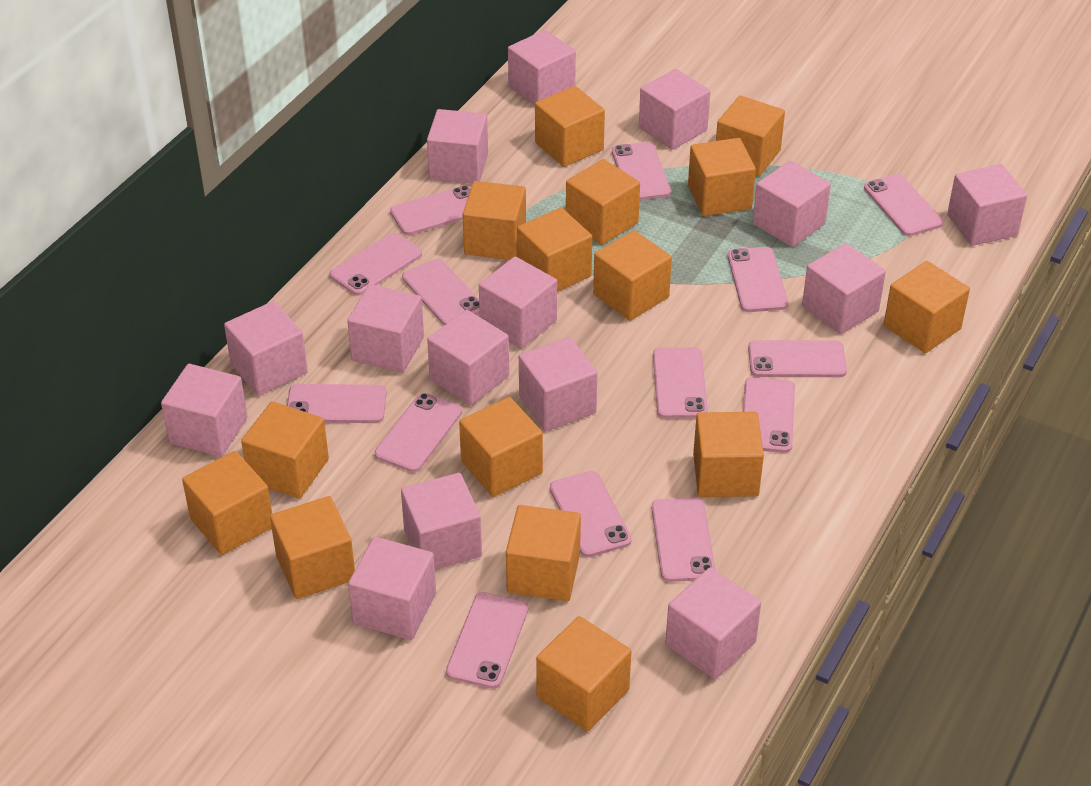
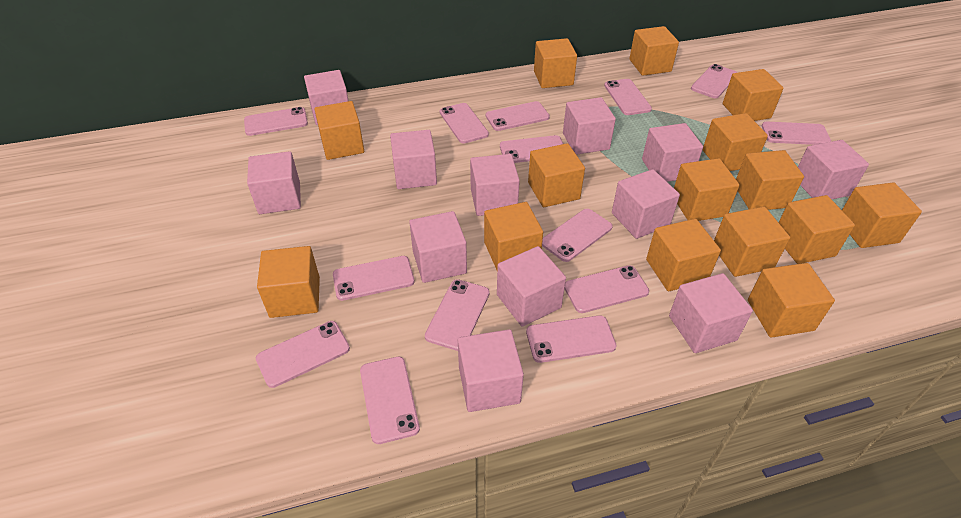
pink cube: [161,364,248,457] [224,301,308,396] [347,284,424,373] [348,537,436,640] [401,473,482,570] [427,109,488,184] [427,310,509,405] [479,257,557,349] [508,30,576,106] [519,337,597,431] [639,69,710,150] [665,567,761,680] [753,161,831,247] [802,243,886,334] [947,164,1027,246] = 15 -> [247,151,301,214] [304,70,349,125] [390,130,437,189] [409,211,467,283] [458,329,524,412] [470,154,520,216] [497,246,566,327] [563,97,616,155] [612,169,680,239] [642,123,703,182] [669,273,753,353] [798,140,869,200] = 12

